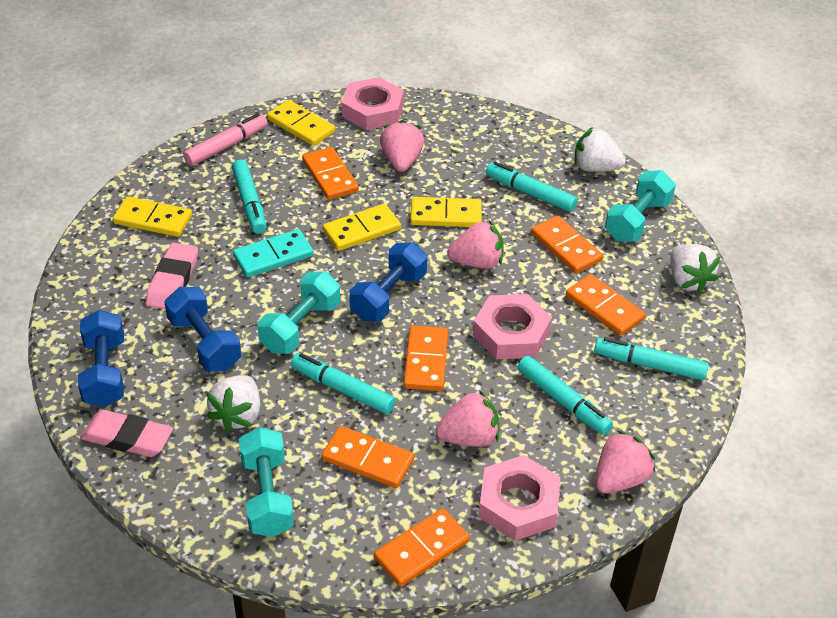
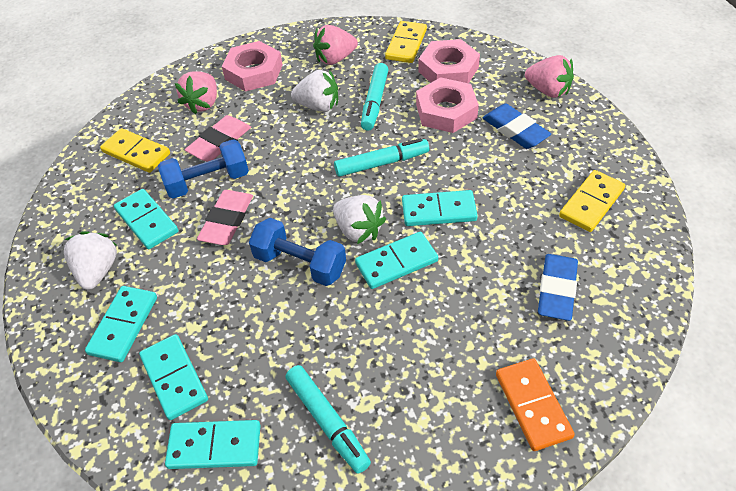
blue dumbbell: [78,310,124,407] [164,287,241,372] [349,242,427,321] = 3 -> [158,139,249,199] [249,218,346,286] = 2
blue eraser: none = 0 -> [482,104,551,149] [538,254,578,321] = 2
orange domino: [302,147,359,200] [322,426,414,488] [374,508,470,587] [404,325,448,391] [531,215,603,273] [566,274,646,336] = 6 -> [496,358,575,451] = 1
pink marker: [183,113,268,166] = 1 -> none = 0
pink strawberry: [380,120,424,172] [436,390,499,447] [447,220,503,269] [595,430,655,493] = 4 -> [175,71,217,114] [313,25,358,65] [525,55,574,98] = 3
turquoise domino: [233,229,314,277] = 1 -> [85,286,157,362] [114,189,178,249] [139,334,208,420] [165,420,261,469] [355,232,438,289] [402,190,478,226] = 6
turquoise dumbbell: [239,427,294,537] [258,271,340,354] [605,170,676,242] = 3 -> none = 0
turquoise marker: [232,160,266,234] [291,353,396,414] [486,162,578,212] [517,356,613,435] [594,337,709,380] = 5 -> [286,365,371,474] [334,138,429,177] [361,63,388,131] = 3
yellow domino: [113,196,192,237] [267,100,335,146] [323,204,401,251] [410,197,482,227] = 4 -> [100,128,170,173] [385,21,427,63] [559,170,625,232] = 3

